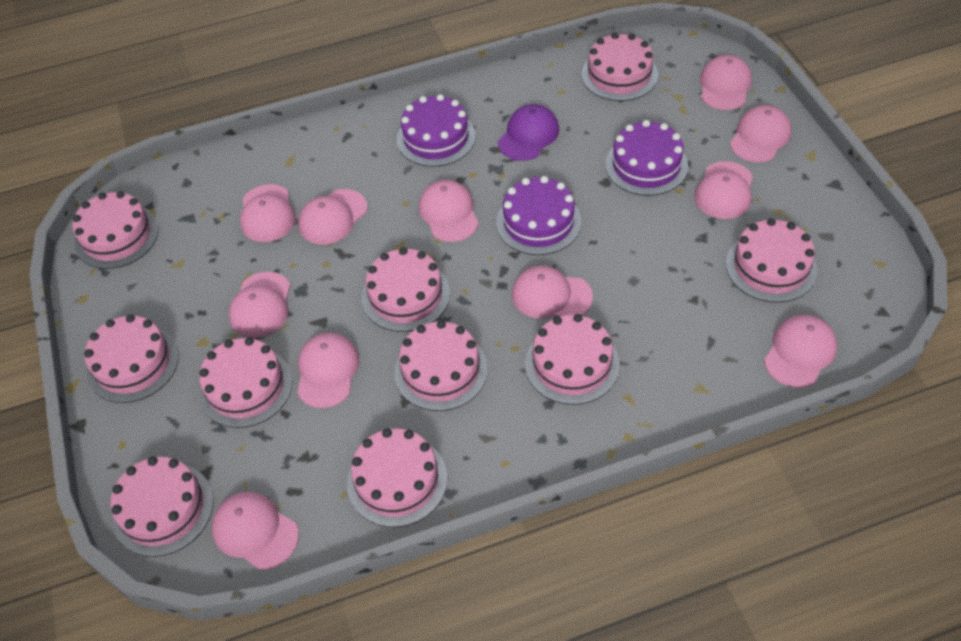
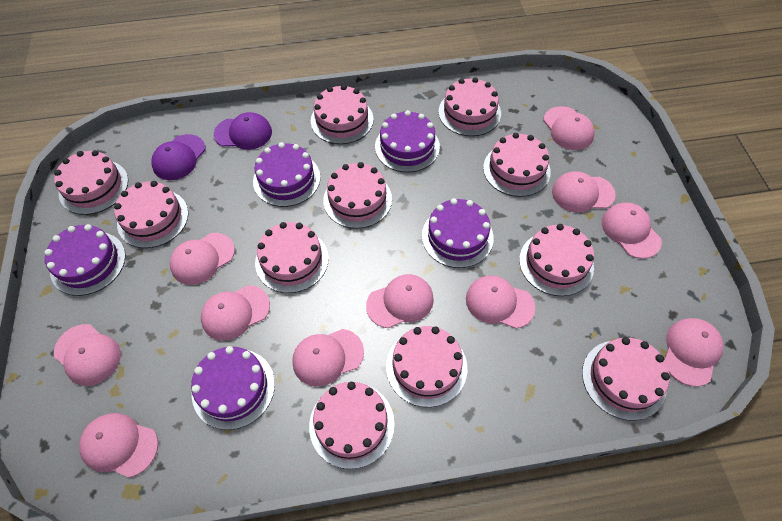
pink cake: [72,191,159,269] [84,314,179,403] [110,457,214,557] [199,337,293,428] [347,428,447,527] [362,247,450,332] [394,320,488,411] [525,314,620,405] [582,33,658,101] [726,218,817,303] = 10 -> [54,150,128,215] [114,181,189,248] [255,222,329,293] [309,382,395,469] [311,85,374,144] [323,162,392,229] [386,326,467,407] [438,77,501,136] [483,133,551,197] [519,224,594,296] [582,337,670,421] = 11
purple cake: [397,94,475,167] [497,176,581,255] [605,120,688,196] = 3 -> [45,224,126,296] [191,346,275,430] [253,142,321,207] [375,110,440,172] [422,198,494,268] = 5
purple cap: [498,104,559,161] = 1 -> [151,134,205,180] [214,112,272,150] = 2

